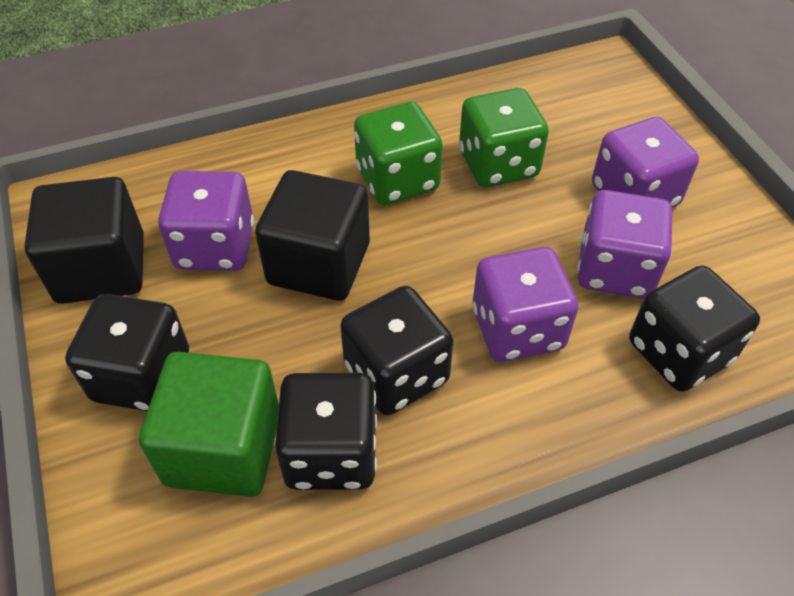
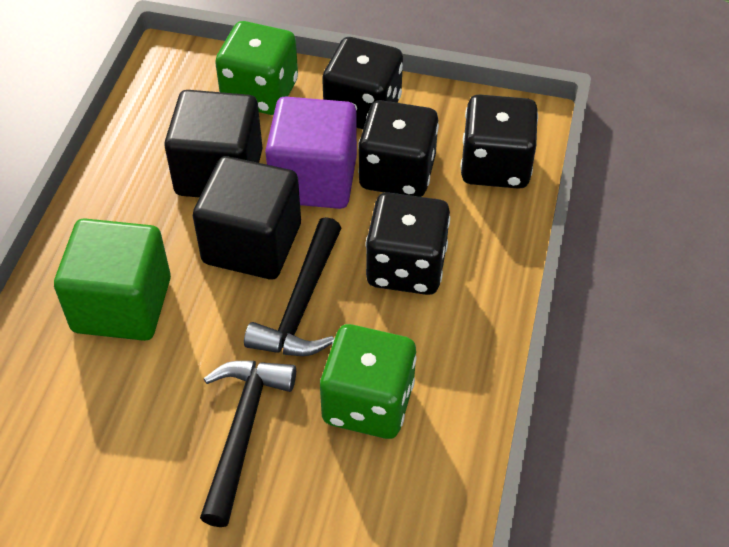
black hammer: none = 0 -> [200,361,296,527] [244,217,342,356] = 2
purple cube: none = 0 -> [265,96,357,209] = 1
purple dice: [158,171,254,271] [473,247,578,362] [577,190,672,299] [592,117,699,208] = 4 -> none = 0

